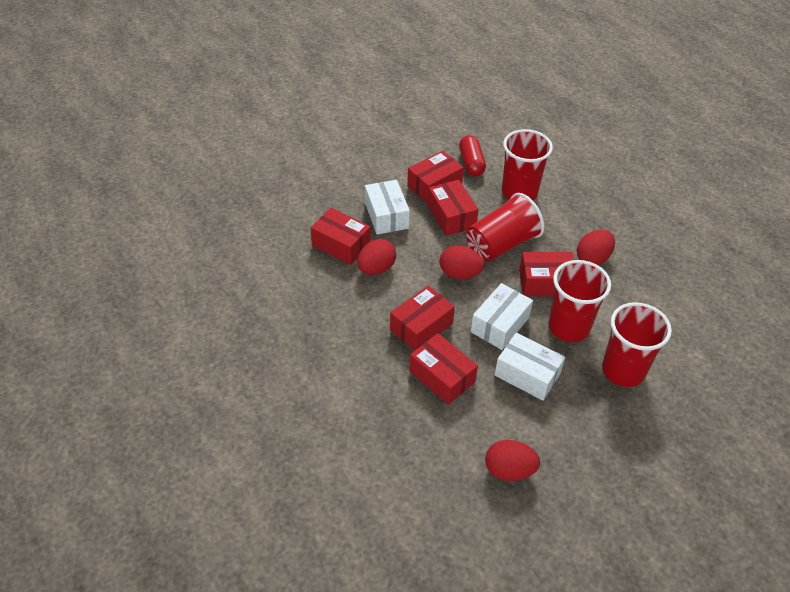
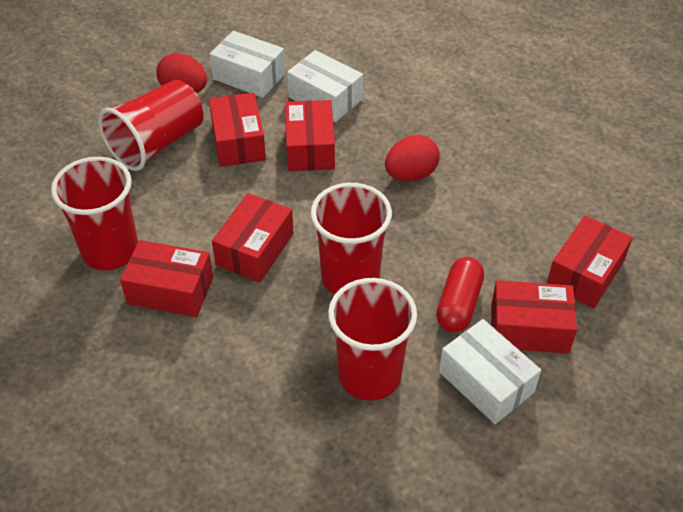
red egg: [357,239,396,275] [439,245,484,279] [485,440,540,481] [577,230,615,265] = 4 -> [156,53,207,93] [385,135,440,181] = 2

